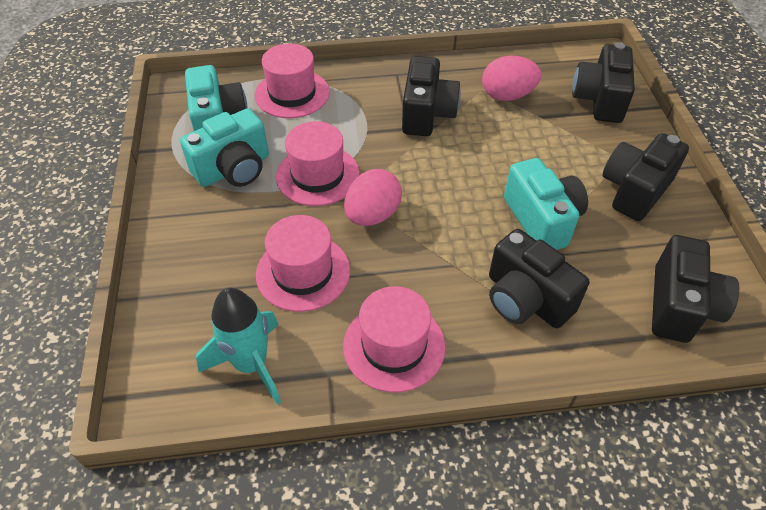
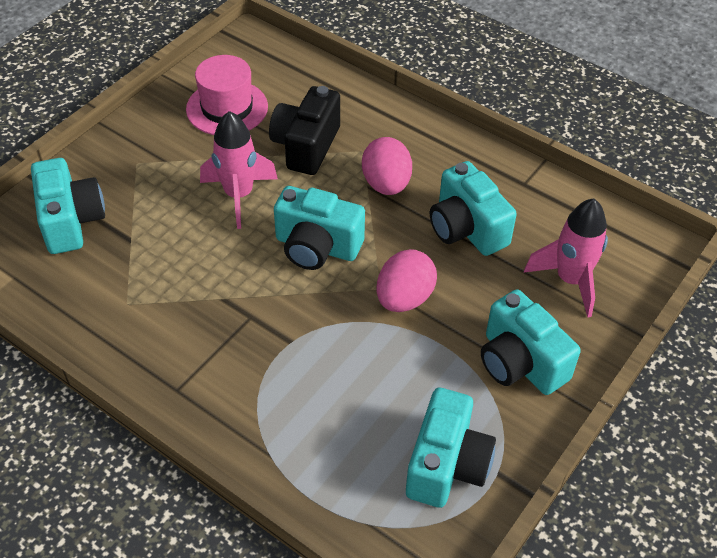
black camera: [402,56,461,136] [489,229,589,328] [572,42,635,123] [603,133,689,221] [652,235,739,343] = 5 -> [269,86,340,175] = 1
pink hat: [255,43,330,118] [256,215,350,312] [276,121,360,206] [343,286,445,393] = 4 -> [186,55,268,135] = 1
pink rocket: none = 0 -> [200,111,278,229] [524,199,608,318] = 2
turquoise camera: [180,109,269,187] [185,65,248,131] [504,158,588,250] = 3 -> [31,158,105,254] [274,186,365,270] [406,388,496,508] [430,161,517,256] [481,289,581,395] = 5
turquoise rocket: [196,288,281,404] = 1 -> none = 0

